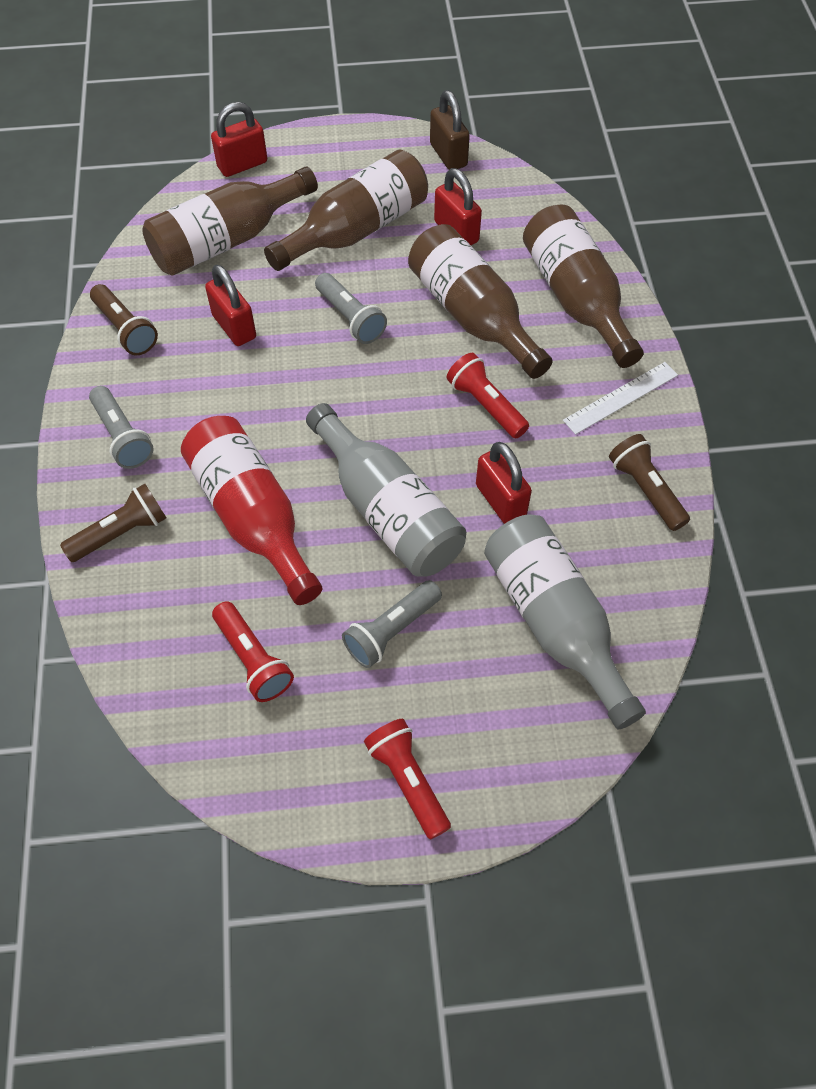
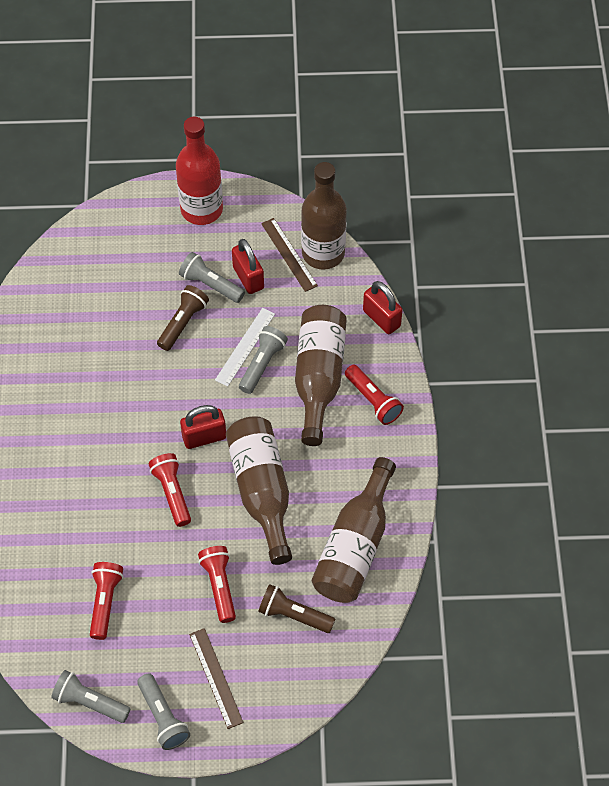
brown flashlight: [60,484,166,562] [90,284,158,355] [609,434,690,531] = 3 -> [157,285,209,351] [258,584,335,633] = 2
brown padlock: [430,90,470,170] = 1 -> none = 0
brown ruler: none = 0 -> [189,628,243,729] [261,218,318,292] = 2
grey bottle: [306,403,466,577] [484,515,646,730] = 2 -> none = 0
grey flashlight: [89,386,154,469] [315,273,387,344] [342,580,442,668] = 3 -> [51,670,131,723] [137,673,190,750] [179,252,245,303] [239,326,288,394] = 4
red flashlight: [212,601,294,702] [364,719,451,839] [447,353,529,438] = 3 -> [90,562,123,640] [149,453,191,527] [198,546,236,623] [345,365,404,425] = 4
red padlock: [205,265,256,346] [211,102,267,177] [434,168,482,245] [476,442,532,524] = 4 -> [180,405,226,449] [232,239,264,294] [363,281,402,334] = 3

